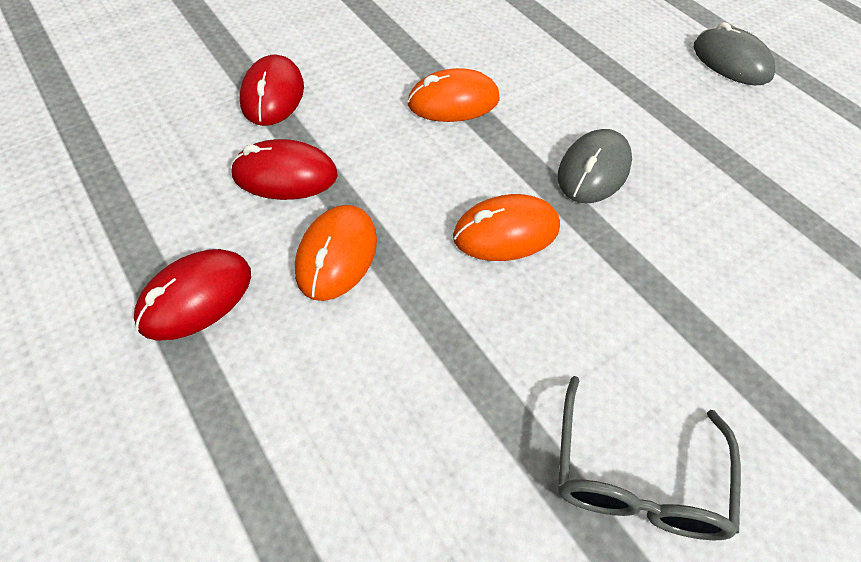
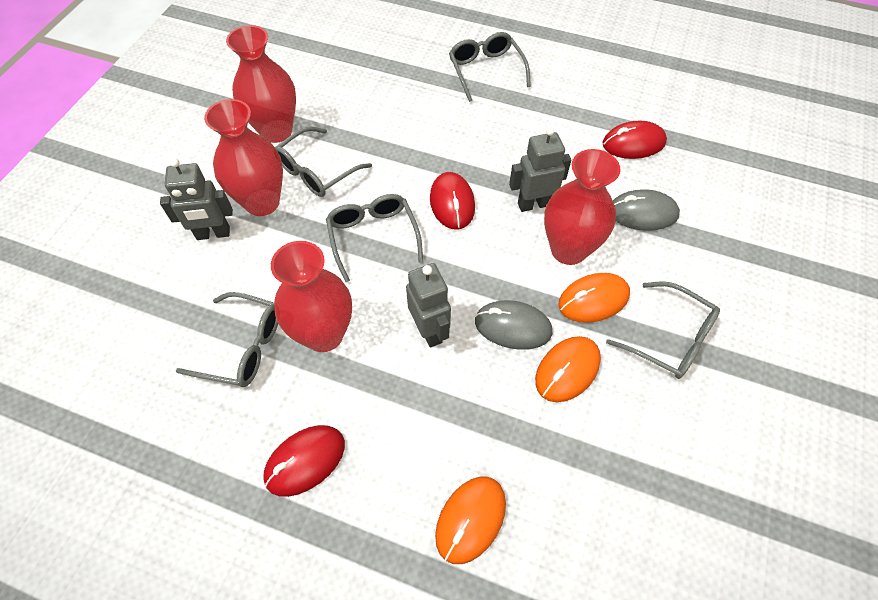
grey glasses: [558,376,741,540] = 1 -> [176,292,278,387] [275,127,372,197] [326,194,423,282] [449,32,531,102] [606,282,720,379] = 5
grey robot: none = 0 -> [160,158,233,240] [406,263,451,348] [509,127,571,212] = 3
red vase: none = 0 -> [204,99,283,216] [226,25,296,143] [271,241,352,352] [544,149,620,265] = 4

